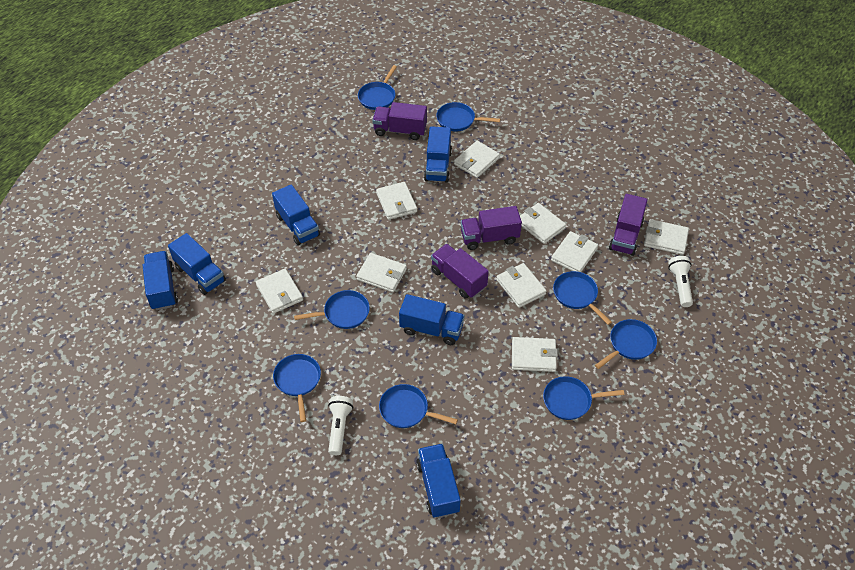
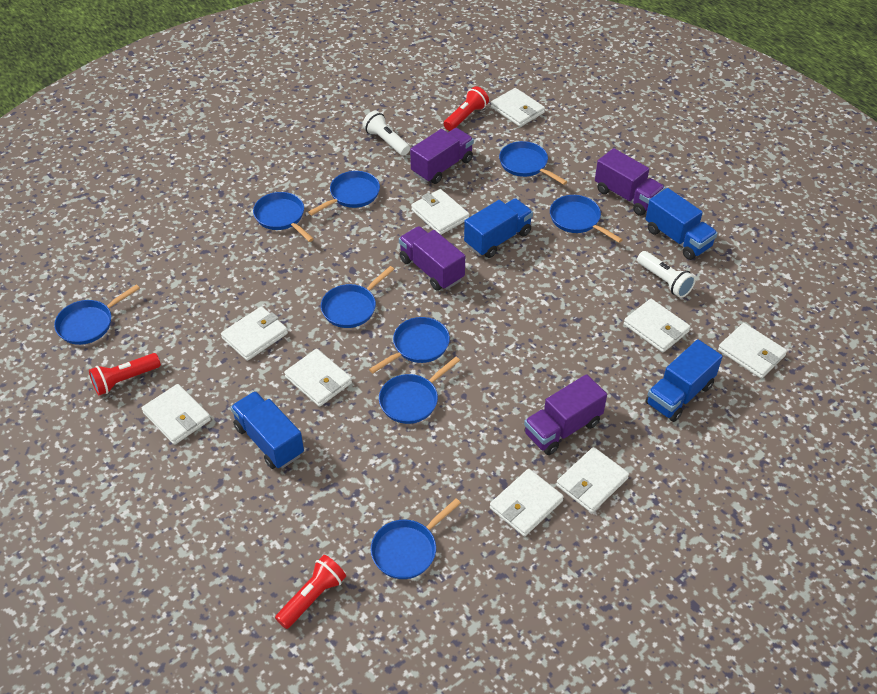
blue pan: [273,354,321,422] [294,290,370,329] [358,65,397,110] [379,384,458,428] [436,102,500,131] [543,376,624,420] [553,271,612,325] [595,319,657,369] = 8 -> [54,284,140,345] [253,192,314,242] [308,171,380,215] [321,266,394,328] [369,317,450,373] [371,499,461,579] [379,357,460,424] [499,141,567,185] [550,195,623,243] = 9
blue truck: [142,251,178,310] [168,233,226,295] [272,184,320,246] [399,294,465,345] [416,444,461,518] [424,126,452,183] = 6 -> [231,391,304,469] [464,198,533,258] [645,339,723,422] [646,188,718,260] = 4
red flashlight: none = 0 -> [89,353,161,395] [275,555,346,629] [444,86,489,131] = 3

